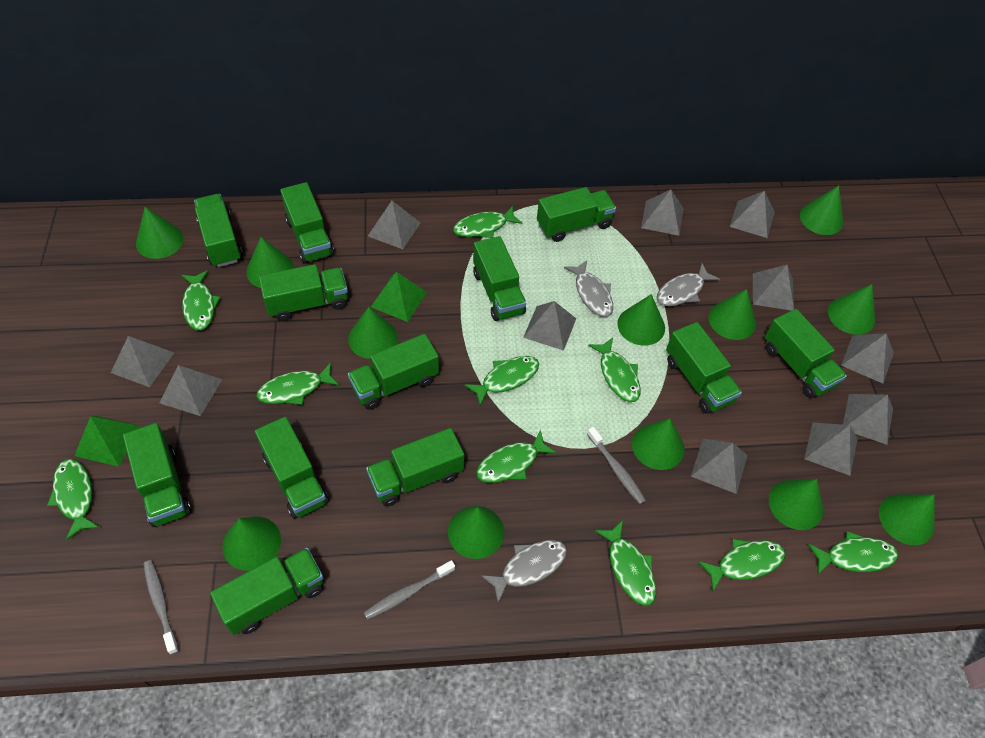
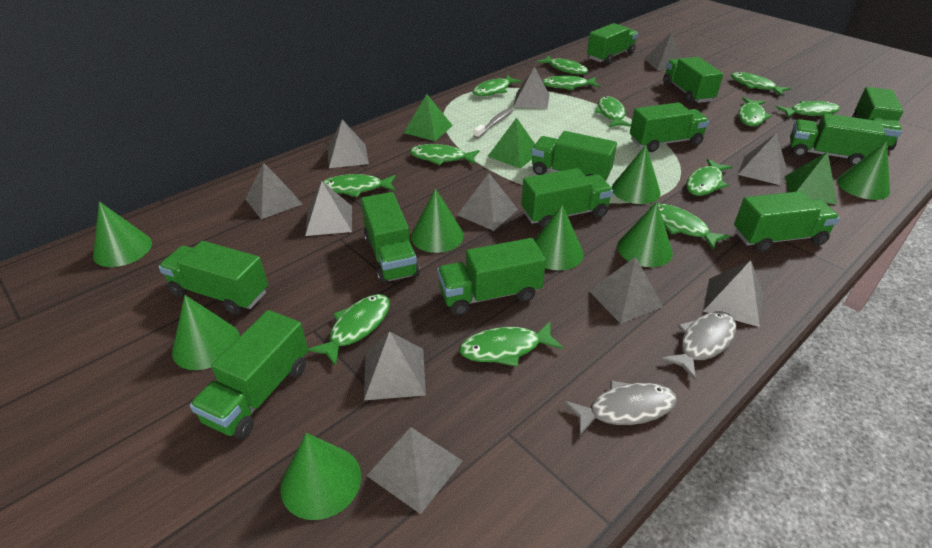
green cone: [136,207,183,259] [222,516,281,571] [246,237,294,288] [348,307,398,359] [448,506,504,559] [617,294,665,346] [632,418,684,470] [708,289,756,340] [769,479,823,530] [800,185,843,235] [828,284,875,335] [879,494,935,545] = 12 -> [93,201,152,267] [172,295,240,370] [280,433,361,520] [411,189,464,253] [534,204,584,270] [612,145,661,204] [617,202,673,267] [837,141,890,200] = 8
green fish: [47,459,100,540] [181,270,221,330] [256,363,339,405] [453,206,523,238] [464,356,539,406] [476,430,557,483] [588,337,640,402] [595,520,656,606] [698,539,786,591] [808,531,898,575] = 10 -> [308,294,390,366] [323,174,396,197] [410,144,480,165] [459,321,563,367] [473,75,522,96] [537,56,588,74] [543,75,600,90] [595,96,631,127] [650,204,730,250] [686,159,732,196] [731,72,791,96] [738,97,772,126] [775,101,840,118] = 13
green pyramid: [75,416,140,467] [371,272,427,322] = 2 -> [404,94,453,141] [488,118,535,168] [785,152,837,204] = 3
grey fish: [481,540,567,603] [564,260,613,317] [657,263,720,306] = 3 -> [564,380,677,437] [661,312,737,380] = 2
grey toothbrush: [143,560,179,655] [364,560,455,620] [587,427,646,504] = 3 -> [474,107,513,138] = 1

